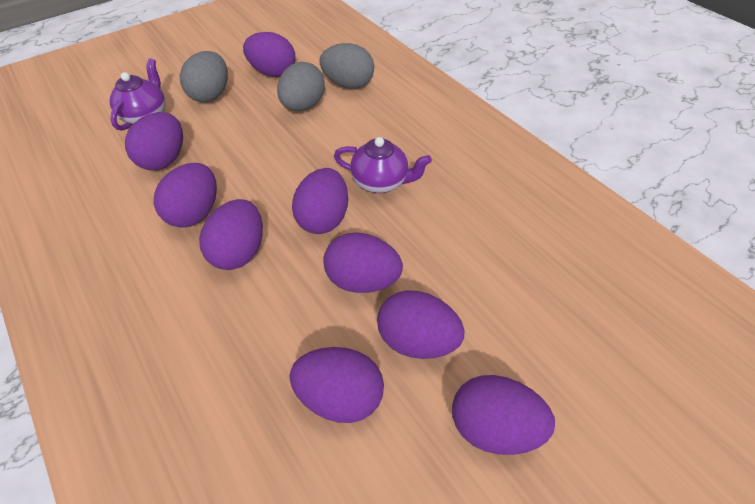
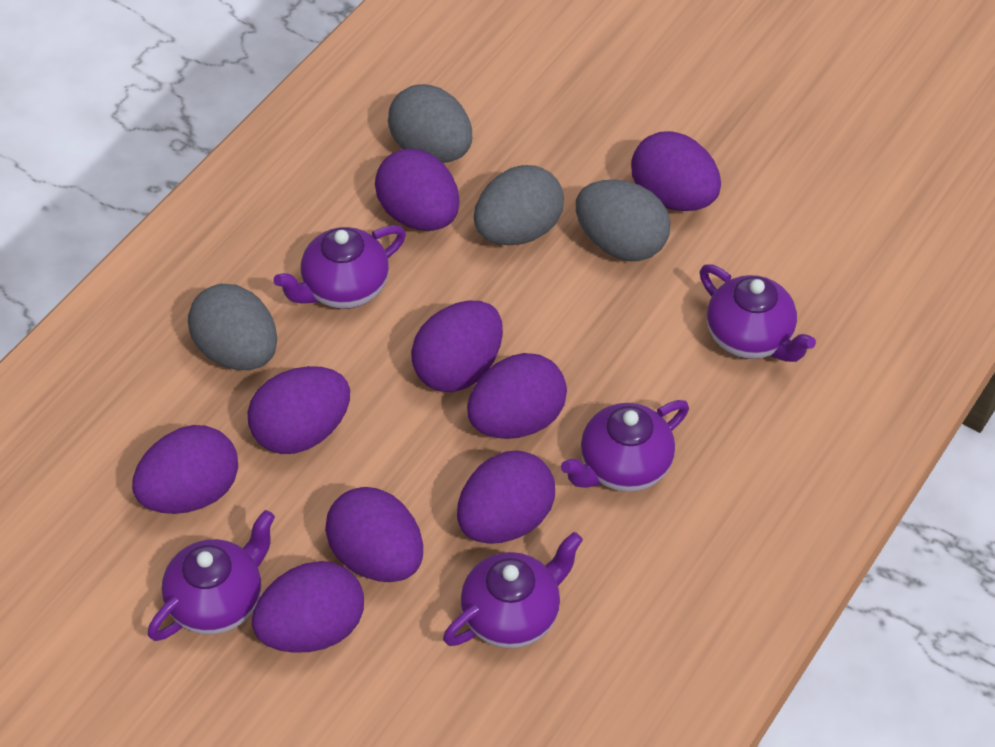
grey egg: [180,51,228,102] [277,62,325,111] [319,43,374,89] = 3 -> [188,284,277,370] [388,84,472,163] [474,165,564,245] [576,180,670,261] = 4
purple teapot: [110,58,166,131] [334,137,432,193] = 2 -> [148,510,275,641] [273,225,406,309] [443,532,583,648] [561,400,689,492] [700,264,816,362] = 5

